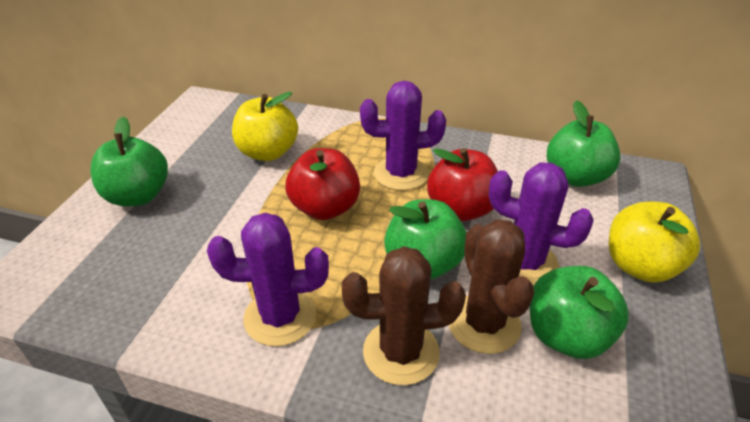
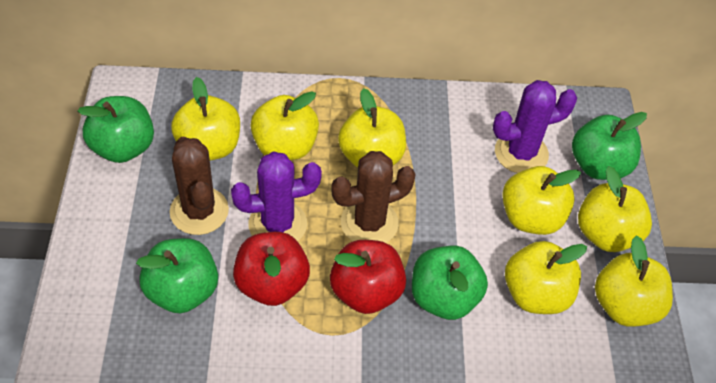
purple cactus: [207,212,329,346] [360,81,446,191] [489,163,594,286] = 3 -> [231,152,322,242] [493,80,577,173] = 2
yellow apple: [232,92,298,161] [609,202,700,282] = 2 -> [171,77,240,160] [250,91,319,160] [338,88,406,168] [502,166,581,235] [505,241,587,314] [578,166,652,252] [595,236,673,327] = 7

